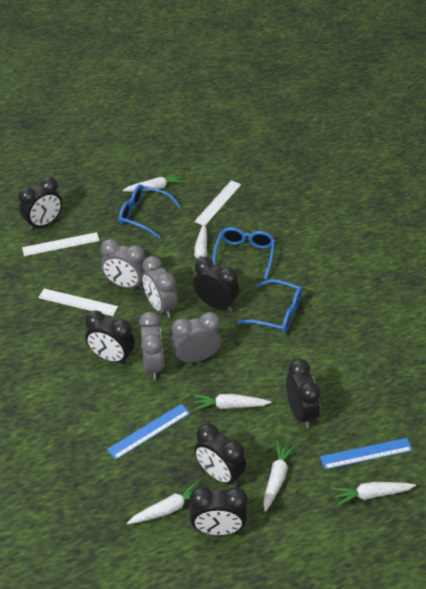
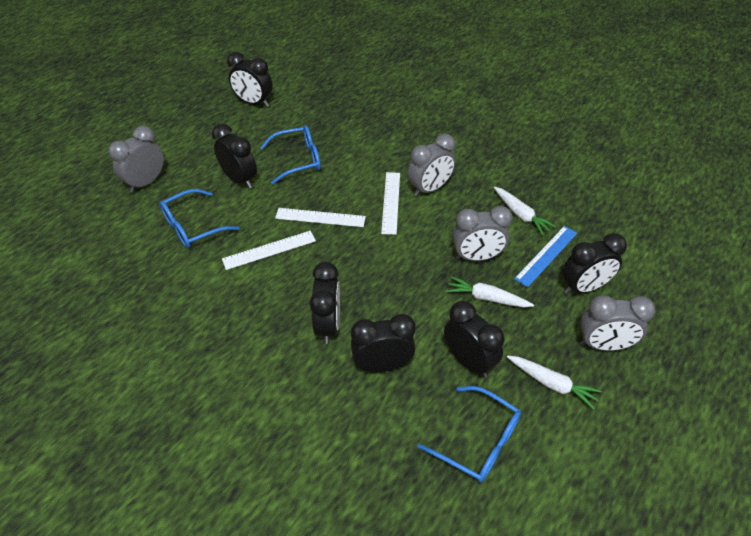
blue ruler: [107,404,190,460] [320,438,413,469] = 2 -> [514,226,577,287] = 1
white carrot: [123,173,184,192] [127,480,199,524] [192,224,207,271] [194,394,271,410] [263,441,296,512] [332,482,416,506] = 6 -> [446,276,534,308] [494,187,556,235] [507,356,602,409] = 3

